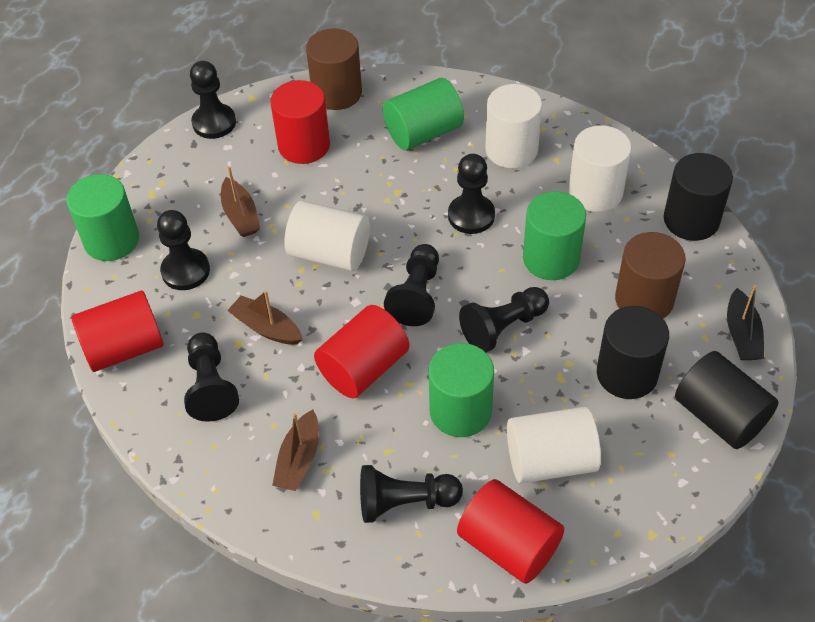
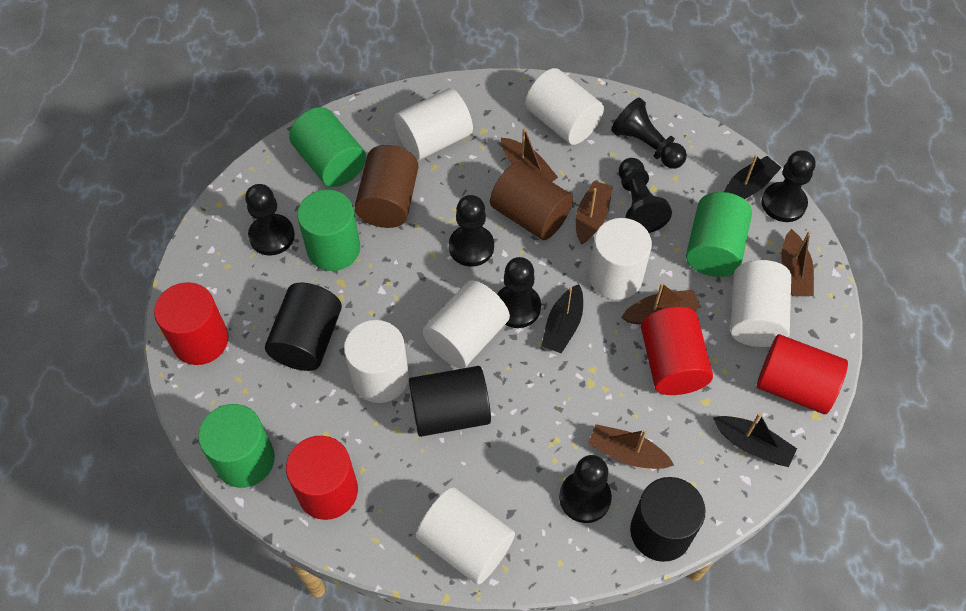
black boat: [727,285,764,360] = 1 -> [541,284,583,353] [713,413,797,467] [724,155,781,199] = 3
brown boat: [221,166,260,237] [227,290,303,345] [272,410,319,491] = 3 -> [501,128,558,182] [576,181,613,244] [588,424,674,469] [621,283,701,324] [781,229,814,296] = 5
white cylinder: [284,200,370,271] [485,84,542,168] [507,407,601,484] [569,125,632,212] = 4 -> [344,320,409,403] [394,88,473,160] [416,487,515,585] [422,280,510,368] [525,68,604,145] [589,218,652,300] [730,260,791,347] = 7

